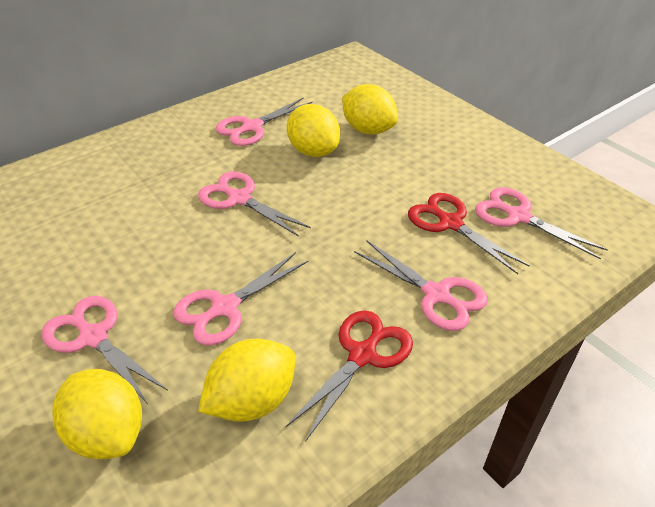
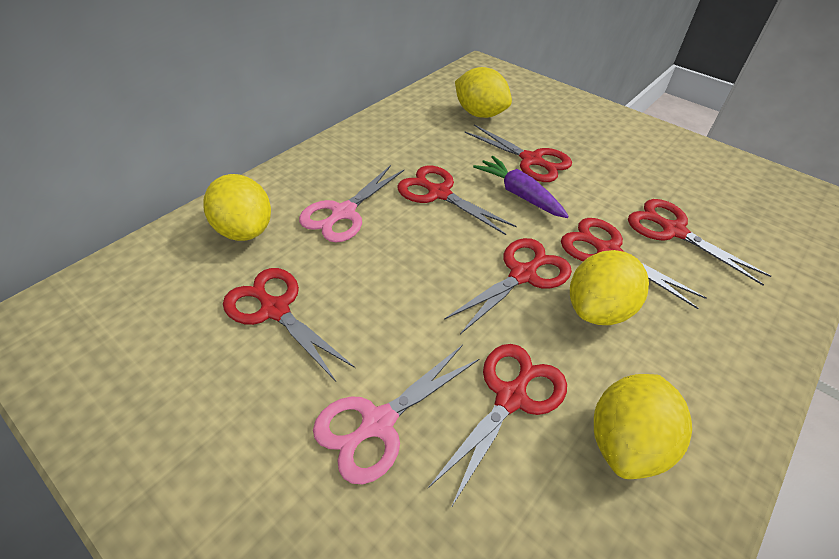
pink scissors: [41,296,168,404] [173,252,309,345] [198,171,311,237] [215,97,313,146] [354,241,488,331] [475,187,608,259] = 6 -> [299,165,404,242] [313,345,479,484] = 2
purple carrot: none = 0 -> [473,156,569,218] = 1
red scissors: [285,311,413,442] [408,193,530,274] = 2 -> [223,268,355,382] [397,166,517,235] [428,344,567,508] [444,238,572,334] [464,124,572,182] [561,218,706,309] [628,199,771,285] = 7

